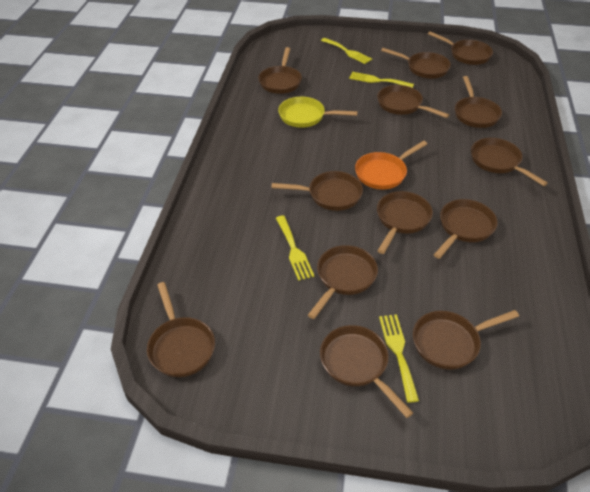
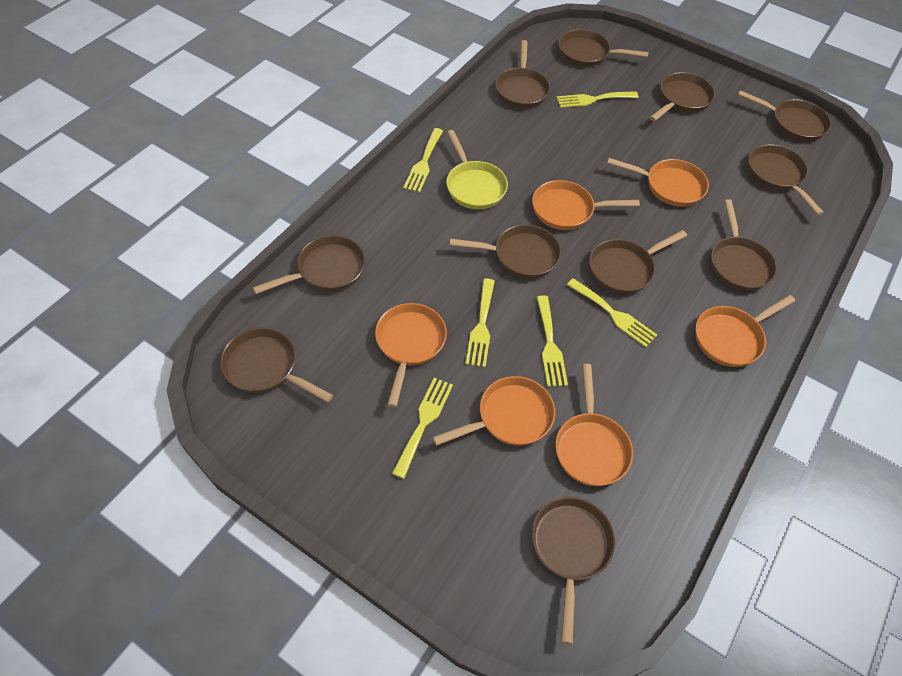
brown pan: [147,282,215,377] [258,47,302,94] [272,171,363,211] [308,245,378,319] [320,325,413,418] [377,85,449,118] [377,191,433,254] [381,48,451,79] [413,310,519,370] [428,31,493,65] [434,199,498,259] [455,76,502,128] [471,138,548,186] = 13 -> [220,328,333,403] [253,235,365,294] [450,224,561,279] [495,40,550,108] [532,497,615,644] [558,29,649,67] [589,230,687,294] [650,72,715,121] [711,199,777,291] [738,90,832,141] [748,144,824,215] = 11
orange pan: [355,141,427,189] = 1 -> [375,303,447,407] [432,376,555,446] [532,180,640,230] [555,364,633,486] [607,158,709,207] [695,295,795,367] = 6
yellow fork: [276,215,315,281] [321,38,372,64] [349,72,414,88] [379,314,419,403] = 4 -> [392,378,453,479] [403,128,443,193] [465,278,495,367] [537,295,568,387] [556,91,639,108] [567,278,657,347] = 6

